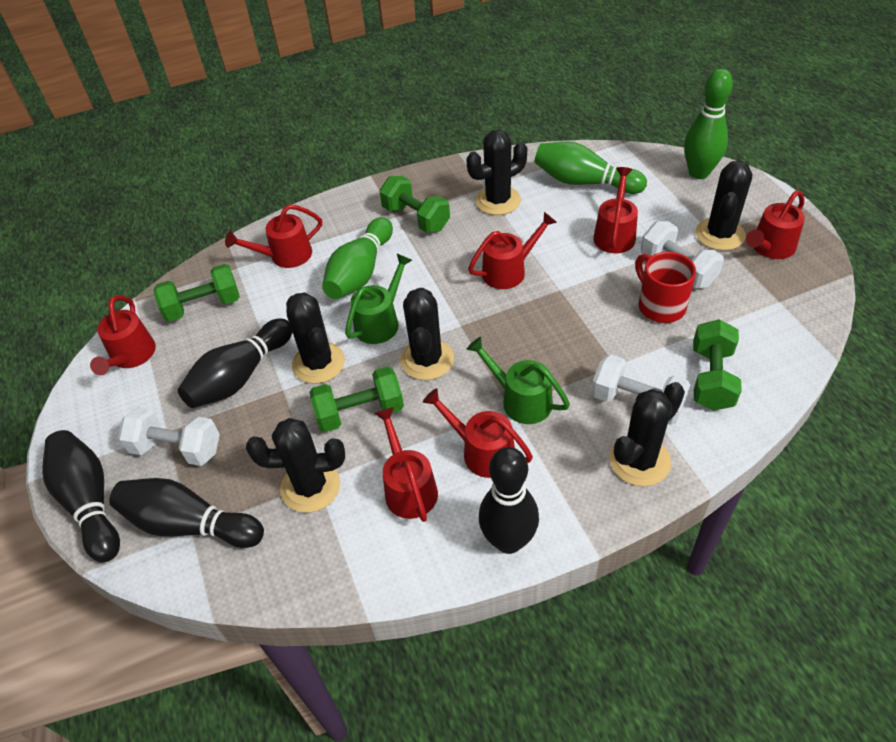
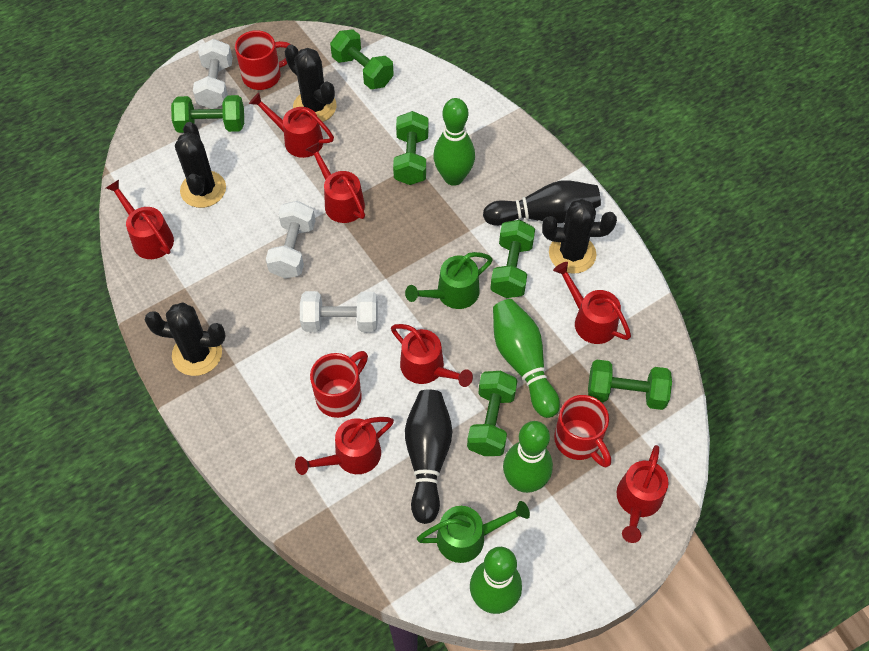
black bowling pin: [42,430,120,562] [109,478,264,548] [178,318,292,408] [479,447,539,554] = 4 -> [405,390,452,524] [483,180,601,226] = 2
black cactus: [246,418,345,513] [286,292,345,384] [400,288,454,380] [466,130,527,215] [609,382,685,486] [696,161,752,251] = 6 -> [145,302,226,376] [175,122,226,208] [285,44,337,122] [542,199,617,274] = 4
green bowling pin: [322,217,393,299] [535,142,647,194] [684,69,733,179] = 3 -> [433,98,475,186] [470,547,522,614] [493,299,560,418] [503,421,553,493] = 4
green dumbbell: [153,264,240,322] [309,367,404,432] [379,176,450,233] [693,319,742,411] = 4 -> [171,95,244,133] [330,29,394,89] [393,111,428,185] [467,371,517,456] [490,220,535,298] [588,360,672,410] = 6
red mug: [635,252,696,323] = 1 -> [235,30,290,90] [310,351,368,418] [554,395,611,467] = 3

